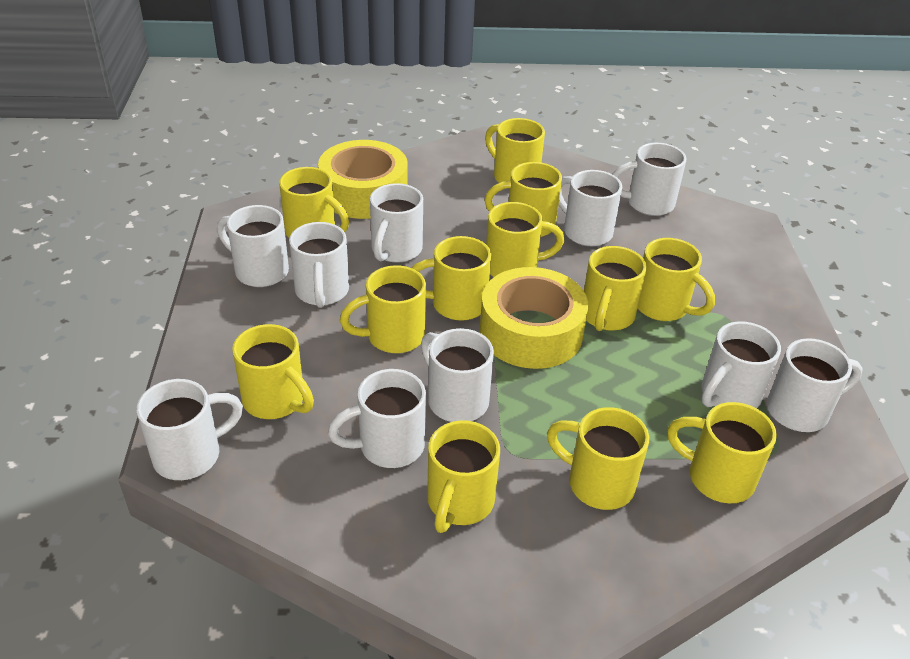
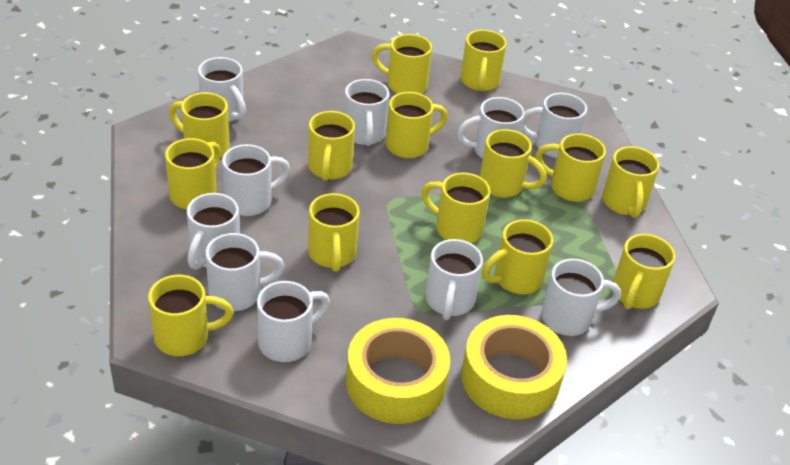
yellow mug: [232,324,314,419] [279,167,349,238] [340,265,426,353] [412,236,491,321] [427,420,500,533] [485,118,545,183] [485,162,562,237] [486,202,564,277] [547,407,649,510] [584,246,647,331] [638,238,715,321] [667,402,777,503] = 12 -> [148,275,233,356] [165,138,221,209] [169,92,230,157] [308,111,355,181] [308,193,360,272] [372,34,432,94] [386,92,448,158] [421,173,491,243] [460,30,507,91] [480,129,547,198] [482,219,553,294] [535,133,606,202] [602,146,659,218] [613,234,675,309] = 14

